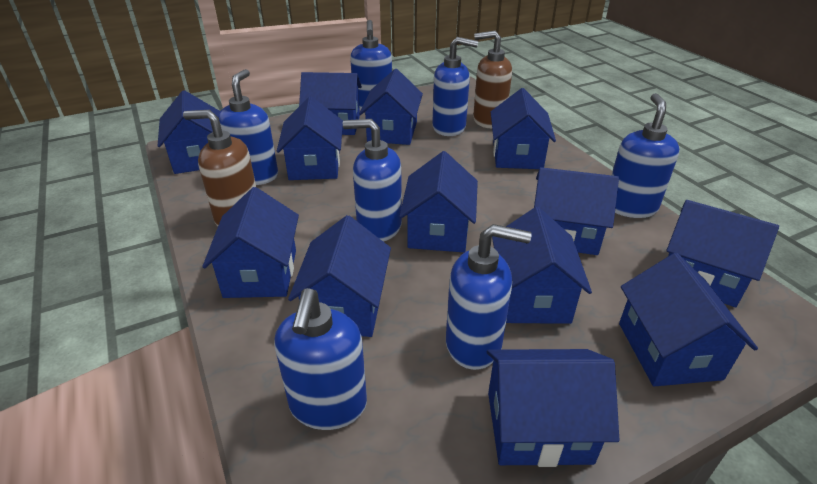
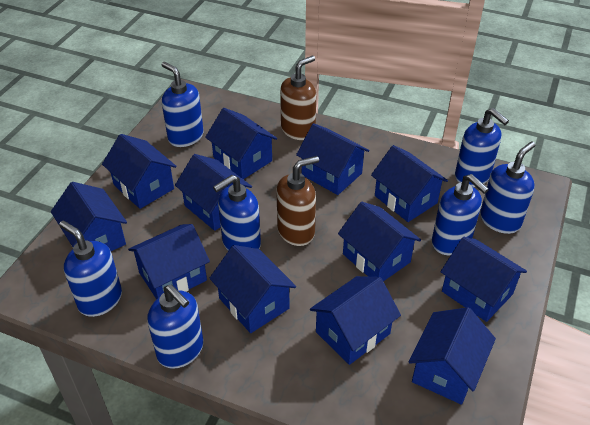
blue house: [157,90,220,174] [202,187,299,298] [277,96,343,180] [288,215,391,337] [299,72,362,135] [359,69,423,145] [399,151,478,252] [487,349,619,467] [491,88,556,169] [492,207,592,324] [534,167,619,255] [619,253,758,386] [666,200,779,307] = 13 -> [51,182,127,251] [102,134,177,209] [128,224,210,299] [175,154,252,231] [205,108,277,179] [209,245,296,333] [296,123,370,195] [310,276,401,365] [338,202,421,281] [371,145,448,222] [409,307,496,405] [440,237,527,322] = 12

